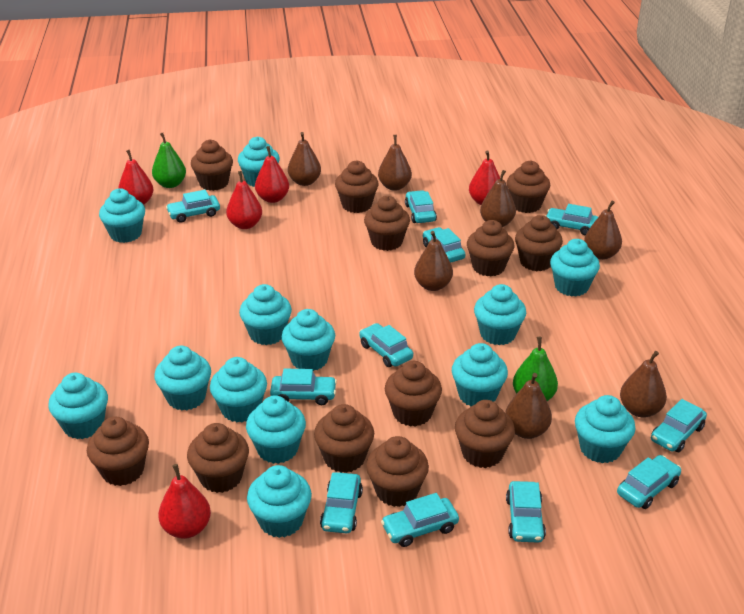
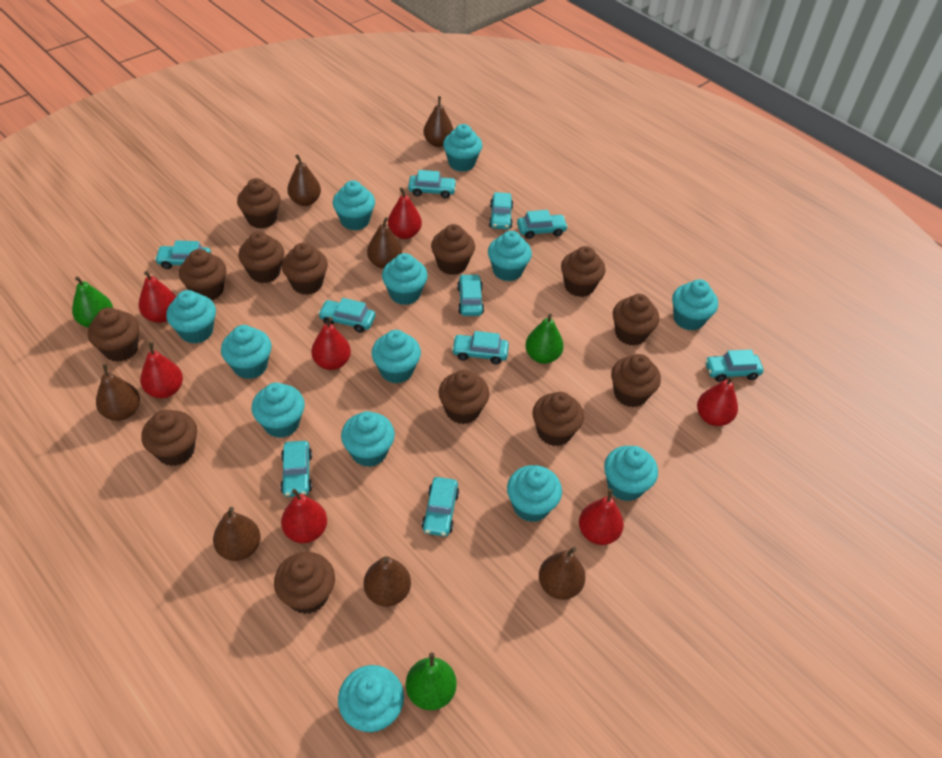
brown cupcake: [87,416,149,486] [187,423,249,493] [191,139,233,191] [314,404,374,473] [335,160,378,213] [364,196,410,251] [366,436,429,507] [385,361,442,427] [455,400,515,468] [467,220,514,277] [506,161,550,213] [515,215,563,271] = 12 -> [88,307,139,362] [141,410,197,466] [179,249,226,300] [237,178,281,229] [238,231,284,283] [274,552,335,614] [282,243,328,295] [431,224,475,275] [438,370,490,424] [532,392,584,446] [561,246,606,297] [611,354,661,407] [613,294,659,346] = 13
green pear: [152,133,186,188] [513,337,558,401] = 2 -> [72,276,113,328] [406,652,457,710] [525,314,564,364] = 3
red pear: [118,150,153,205] [158,464,211,539] [226,171,262,229] [255,146,289,203] [469,150,500,205] = 5 -> [138,271,176,323] [140,342,183,398] [281,489,327,543] [311,317,351,370] [388,188,422,239] [579,489,624,545] [697,377,738,426] = 7
turquoise car: [166,190,220,223] [270,369,337,405] [320,472,363,533] [359,323,413,367] [381,493,459,547] [405,190,437,223] [423,227,465,263] [506,481,546,543] [546,204,598,236] [617,455,681,509] [651,399,707,452] = 11 -> [155,240,211,269] [280,441,312,497] [318,298,375,333] [408,170,457,198] [422,477,459,537] [452,331,509,364] [457,274,484,316] [489,192,513,229] [517,210,568,239] [705,350,764,382] = 10

